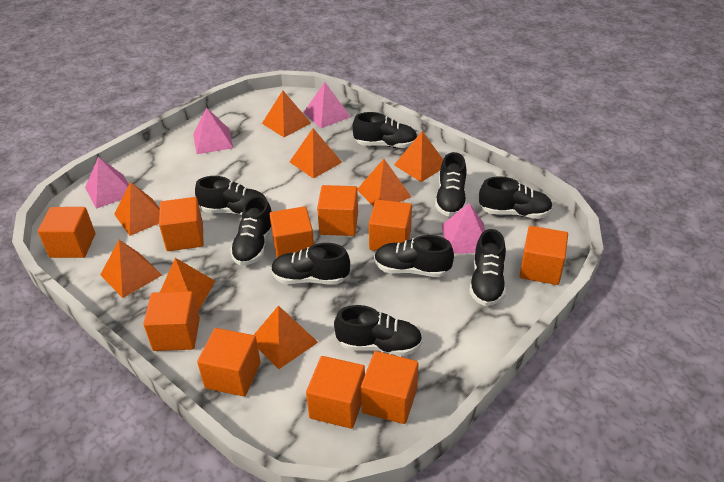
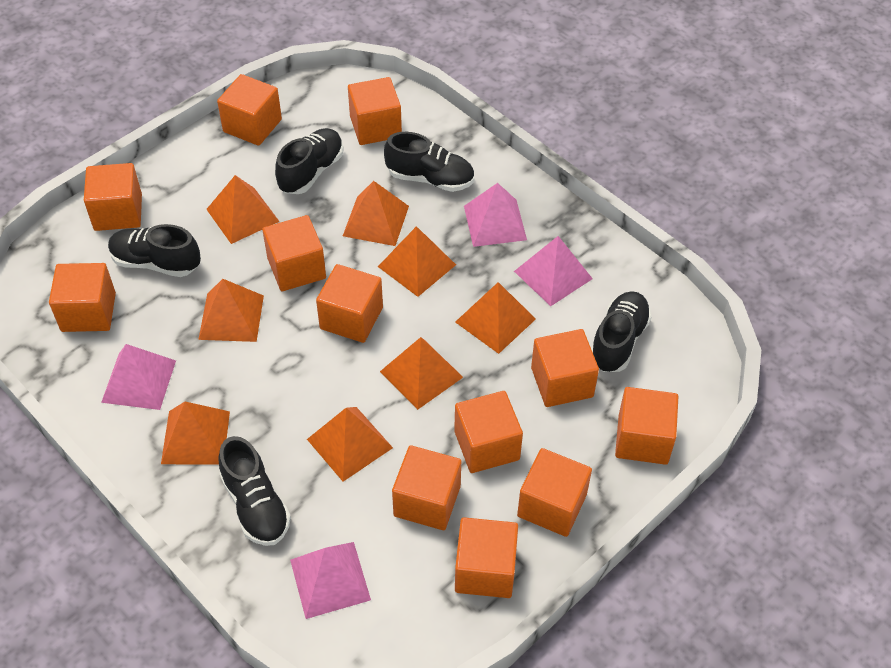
black shoe: [195,176,266,215] [230,195,272,266] [271,243,350,285] [334,305,423,356] [352,112,417,148] [374,235,454,277] [435,152,467,217] [469,229,506,306] [479,177,553,219] = 9 -> [108,224,201,277] [218,436,291,546] [275,128,344,194] [384,132,474,192] [591,291,652,372] = 5
orange cube: [38,207,95,258] [143,291,200,351] [159,197,204,251] [197,328,261,397] [269,206,314,258] [306,356,365,429] [317,185,358,236] [361,351,419,424] [369,200,412,251] [520,226,568,285] = 10 -> [49,263,116,332] [84,163,142,231] [217,74,282,146] [262,215,326,291] [316,264,383,343] [348,77,402,145] [392,445,461,530] [454,391,523,473] [455,517,518,598] [517,448,592,537] [531,329,599,407] [615,387,679,465] = 12

